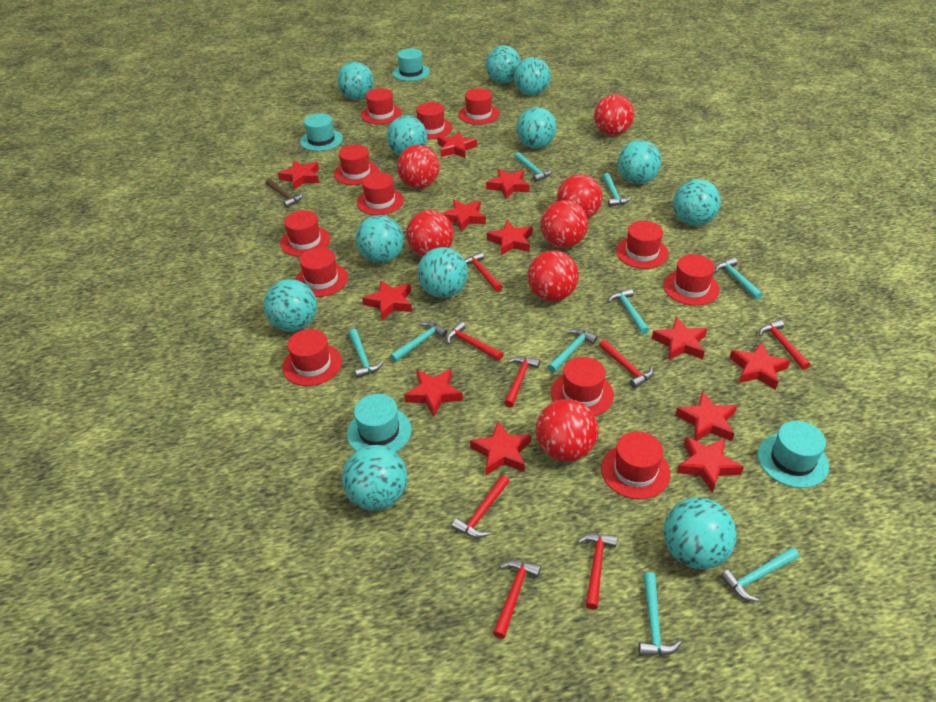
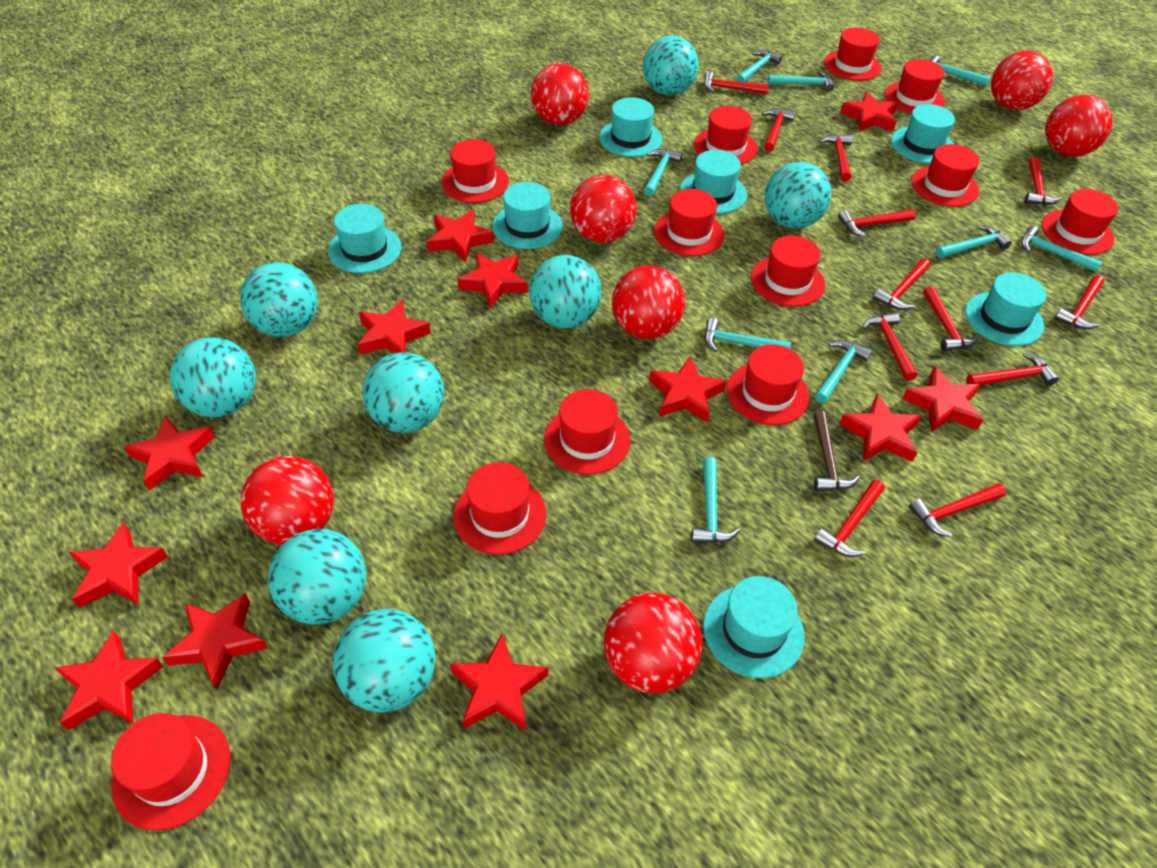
red hammer: [446,322,503,361] [451,475,510,538] [465,252,502,292] [493,560,541,639] [504,356,540,408] [578,534,617,610] [599,340,653,388] [759,320,810,370] = 8 -> [704,71,769,94] [762,109,795,152] [814,480,885,557] [820,134,853,181] [838,209,916,236] [862,312,917,381] [873,259,930,310] [909,483,1006,537] [923,286,978,351] [966,353,1059,386] [1025,157,1062,205] [1054,275,1104,329] = 12
turquoise ball: [263,279,317,332] [337,61,374,100] [342,445,407,511] [356,215,404,263] [387,116,427,156] [418,247,468,298] [486,45,521,83] [514,57,551,96] [516,107,557,149] [618,140,662,184] [664,498,736,569] [673,179,721,226] = 12 -> [170,338,256,417] [240,262,318,337] [268,529,366,625] [333,609,435,712] [362,352,444,433] [529,255,602,328] [643,36,698,96] [765,162,831,229] = 8
turquoise hat: [300,113,343,151] [347,394,412,452] [393,48,430,81] [757,421,829,488] = 4 -> [328,204,401,273] [492,182,563,249] [599,97,662,157] [680,150,747,214] [703,576,805,678] [891,104,955,164] [965,272,1046,346] = 7

